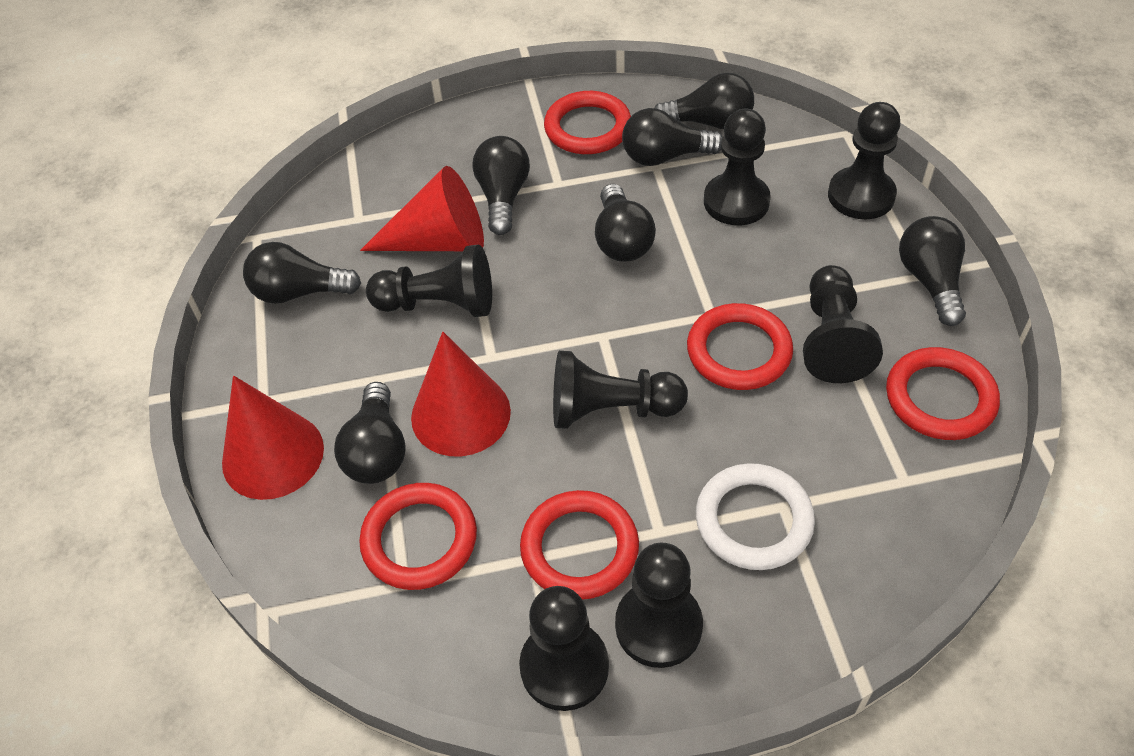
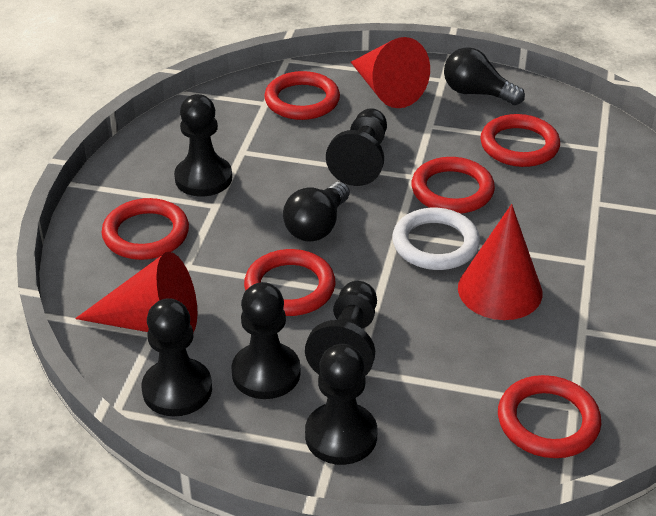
black light bulb: [243,242,361,304] [334,382,406,484] [472,136,530,235] [595,184,656,262] [622,108,723,166] [655,72,754,129] [899,216,966,326] = 7 -> [283,182,350,241] [444,47,525,105] = 2
black pawn: [366,245,492,317] [519,586,609,711] [553,351,688,429] [615,543,703,668] [704,109,771,225] [803,265,883,383] [828,102,901,219] = 7 -> [142,298,212,417] [174,94,232,196] [231,282,301,399] [305,281,377,376] [305,344,377,465] [326,108,387,186] = 6
red ring: [359,483,477,590] [520,490,639,600] [544,91,631,154] [687,303,793,390] [886,347,1000,440] = 5 -> [102,198,189,260] [244,249,335,316] [264,71,340,120] [411,157,495,214] [480,114,560,167] [498,375,601,458] = 6

